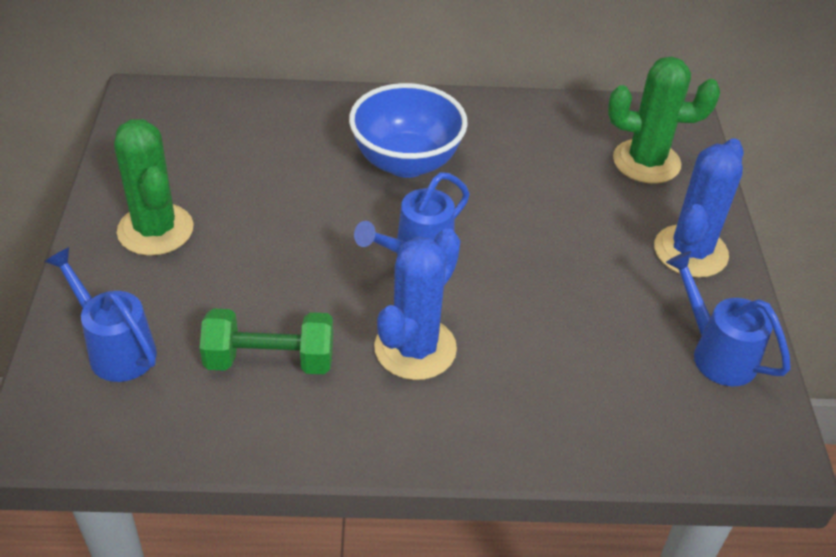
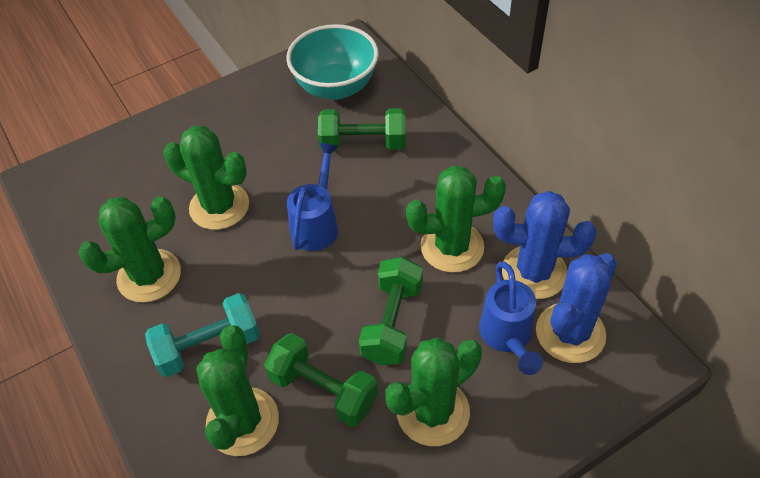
blue bowl: [349,83,468,178] = 1 -> none = 0
blue watering can: [45,247,157,382] [354,172,470,255] [666,251,791,386] = 3 -> [287,143,339,251] [479,261,543,375] = 2
green cactus: [114,119,194,256] [608,57,720,184] = 2 -> [78,196,181,303] [164,126,249,230] [196,325,279,456] [385,337,482,446] [406,165,506,273] = 5
green dumbbell: [200,308,333,374] = 1 -> [264,333,378,427] [318,108,406,151] [359,257,423,365] = 3
turquoise bowl: none = 0 -> [286,24,379,100] = 1
turquoise dumbbell: none = 0 -> [145,293,260,377] = 1

